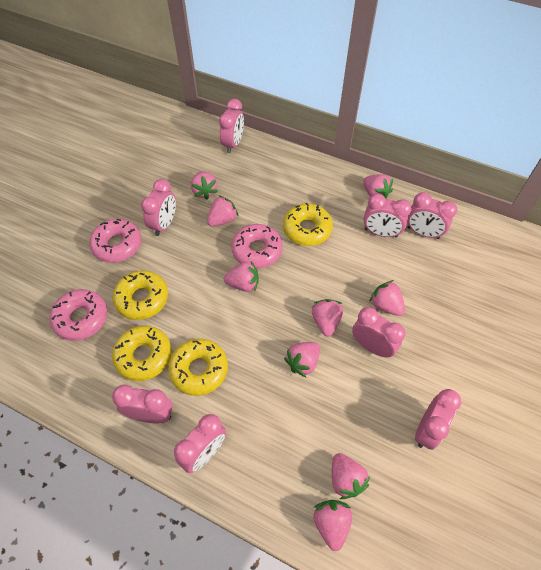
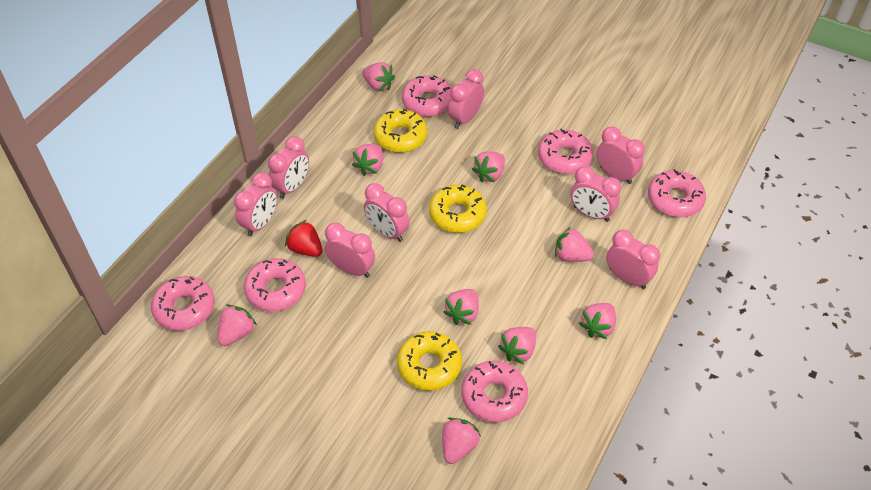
pink donut: [49,289,108,341] [89,219,141,263] [231,224,283,269] = 3 -> [151,276,215,331] [244,258,306,312] [402,75,451,117] [461,361,528,422] [538,129,593,174] [648,169,706,217] = 6
red strawberry: none = 0 -> [285,220,322,257] = 1
yellow donut: [112,326,172,381] [113,270,168,320] [168,339,228,396] [283,203,333,246] = 4 -> [373,109,427,153] [397,331,462,391] [429,185,487,233] = 3

